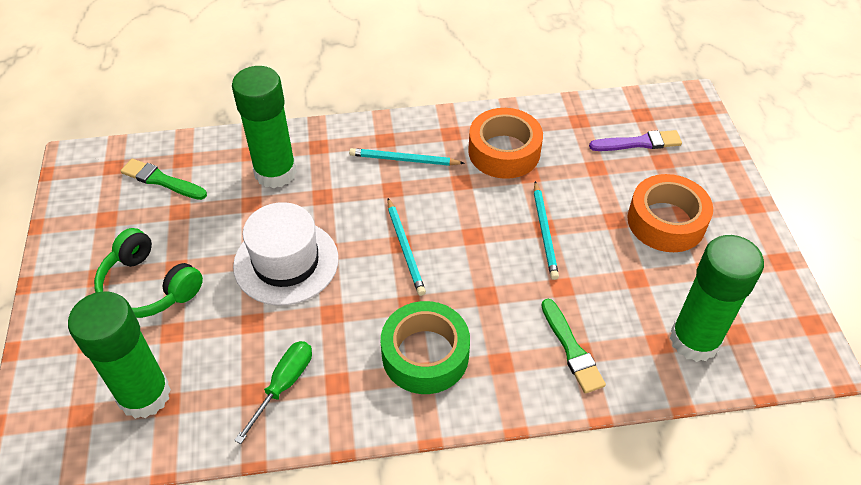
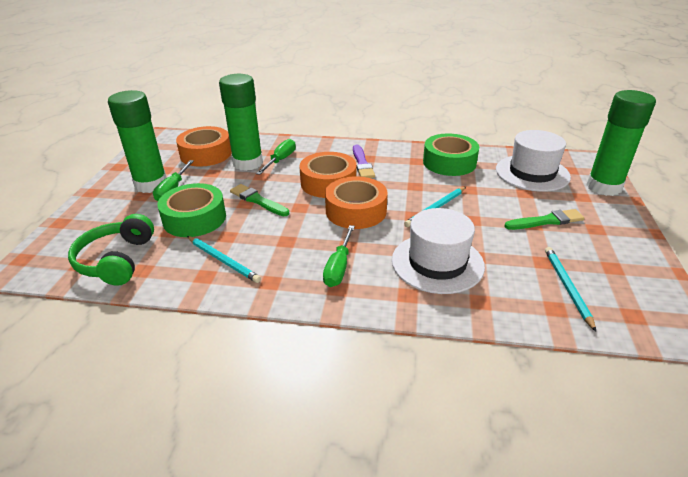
green screwdriver: [234,341,312,444] = 1 -> [153,160,194,201] [256,139,296,175] [323,225,355,287] = 3
green tape: [381,301,470,394] = 1 -> [157,183,226,237] [423,133,479,176] = 2
orange tape: [468,108,543,179] [627,174,713,252] = 2 -> [176,126,232,166] [299,152,357,198] [325,176,388,229] = 3
white hat: [233,202,339,306] = 1 -> [392,208,485,294] [496,130,571,192] = 2

